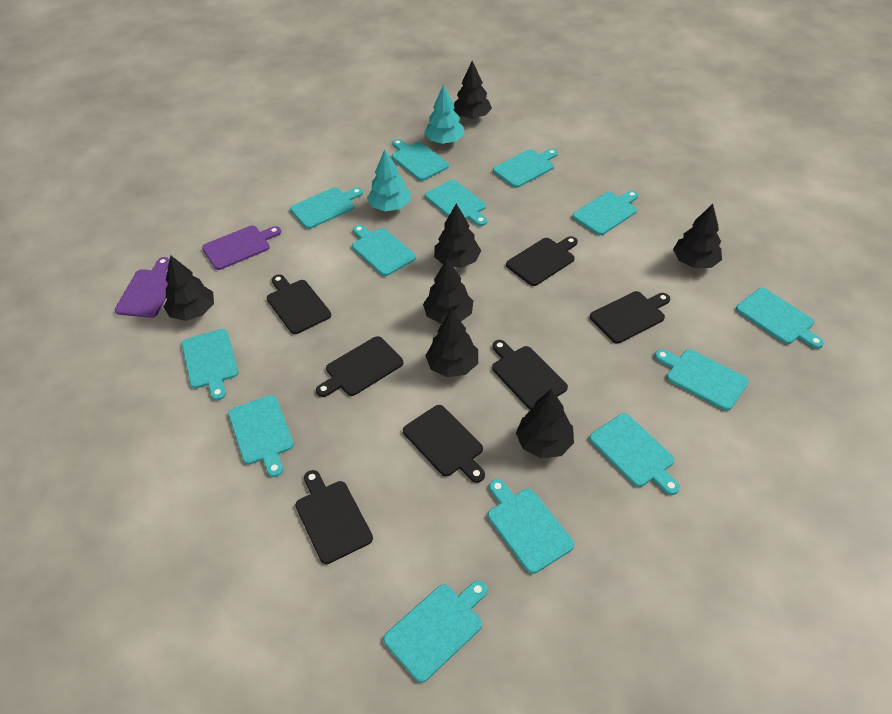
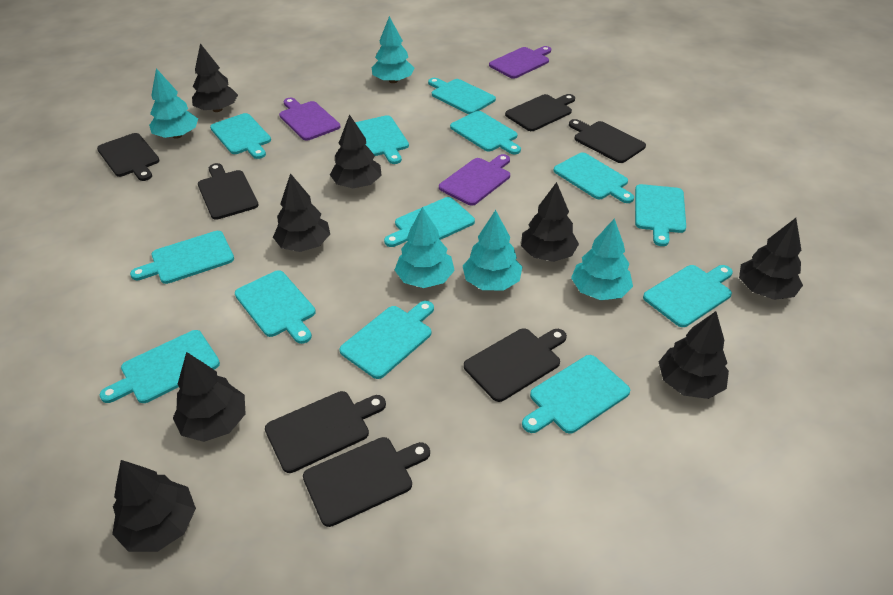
black tree: [164,255,214,321] [423,259,473,324] [426,309,478,377] [434,203,481,268] [453,61,492,119] [516,389,574,459] [673,204,722,268] = 7 -> [112,460,196,552] [173,352,246,442] [192,43,238,112] [273,173,330,252] [330,114,382,188] [521,182,579,262] [659,311,729,399] [739,218,803,300] = 8
purple cutting board: [115,257,169,318] [202,225,281,270] = 2 -> [279,98,341,141] [439,154,510,205] [489,46,551,79] = 3
turquoise tree: [367,149,411,211] [424,85,465,144] = 2 -> [149,68,198,139] [372,16,415,83] [395,207,455,288] [463,210,522,291] [571,219,633,300] = 5

